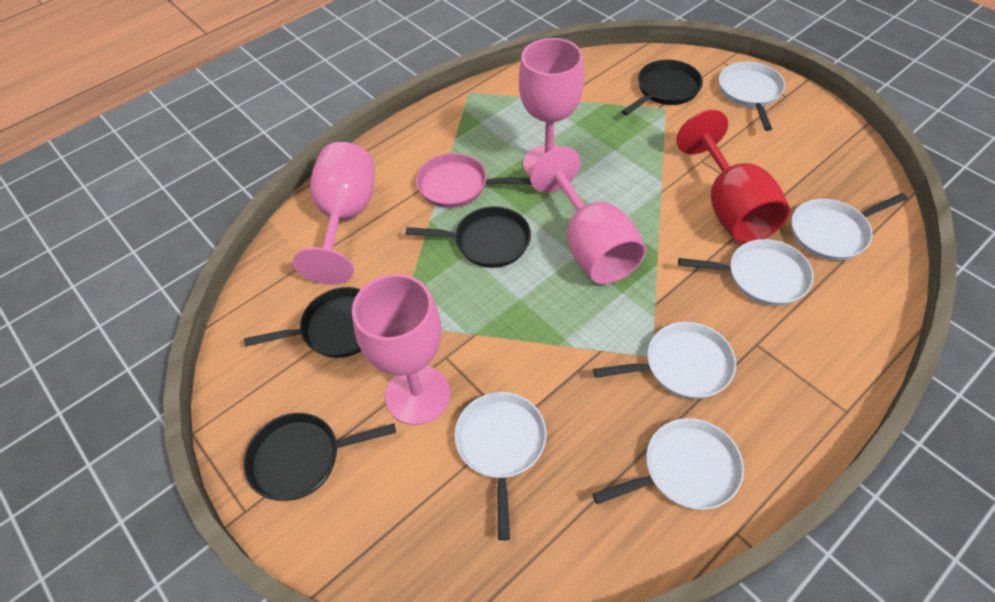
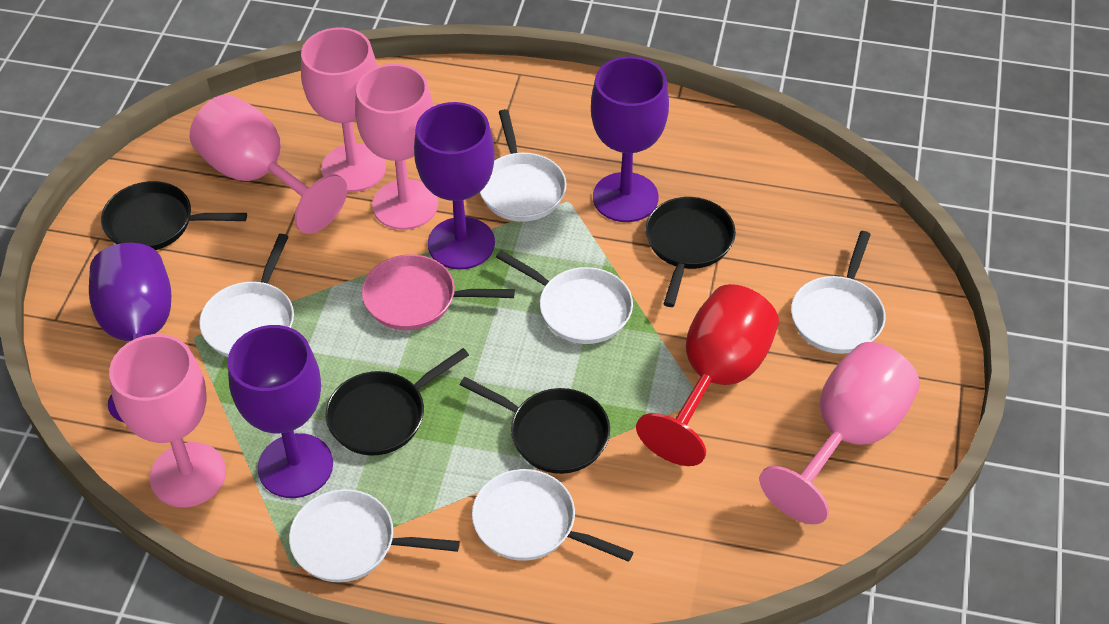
pink goblet: [293,142,375,285] [352,274,450,425] [519,38,584,176] [530,147,646,284] = 4 -> [109,334,226,507] [190,94,347,234] [301,27,386,192] [355,64,438,230] [759,342,920,524] = 5
purple goblet: none = 0 -> [89,243,171,422] [228,325,333,498] [414,102,495,270] [591,56,669,222] = 4

